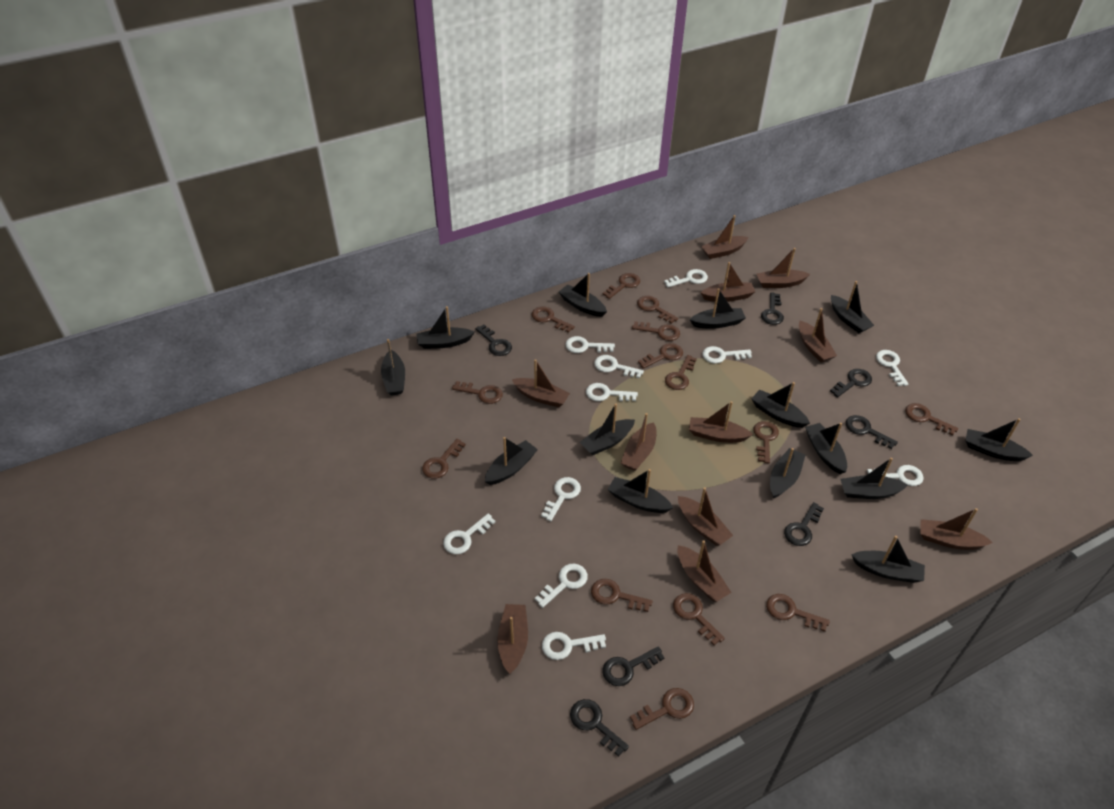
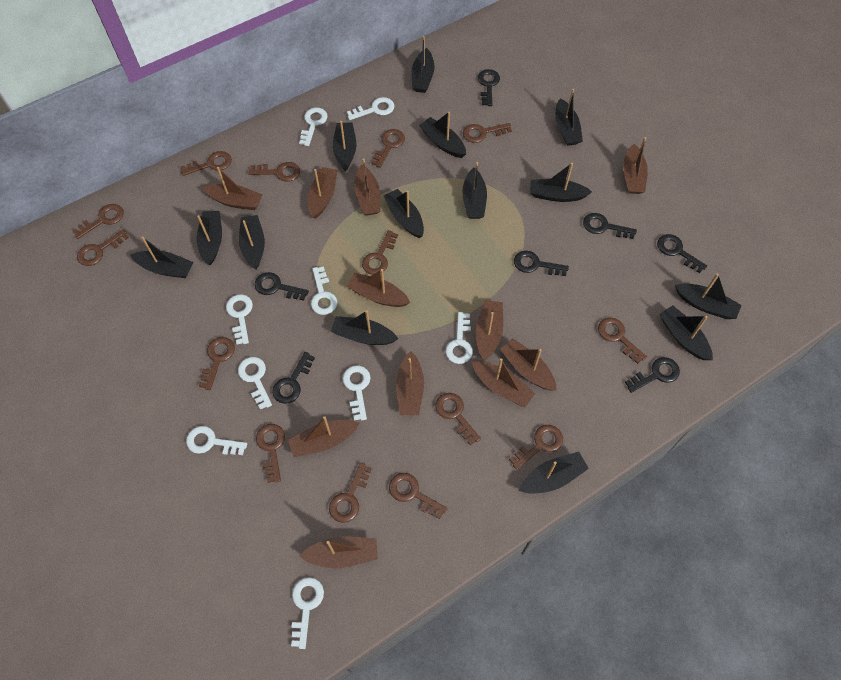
white key: [443,513,496,554] [535,564,588,608] [541,477,581,521] [542,632,606,660] [565,336,615,353] [586,383,638,401] [594,355,644,378] [664,269,708,287] [702,346,752,363] [867,465,924,486] [876,350,909,386] = 11 -> [186,426,247,455] [226,294,253,344] [238,357,272,410] [291,577,324,649] [299,107,328,146] [311,266,337,315] [342,366,370,420] [347,97,395,120] [445,312,473,364] = 9

